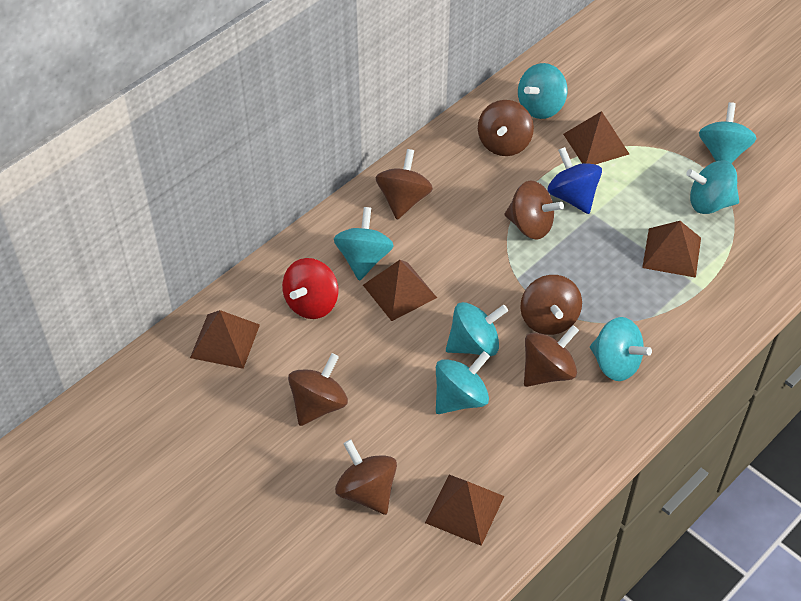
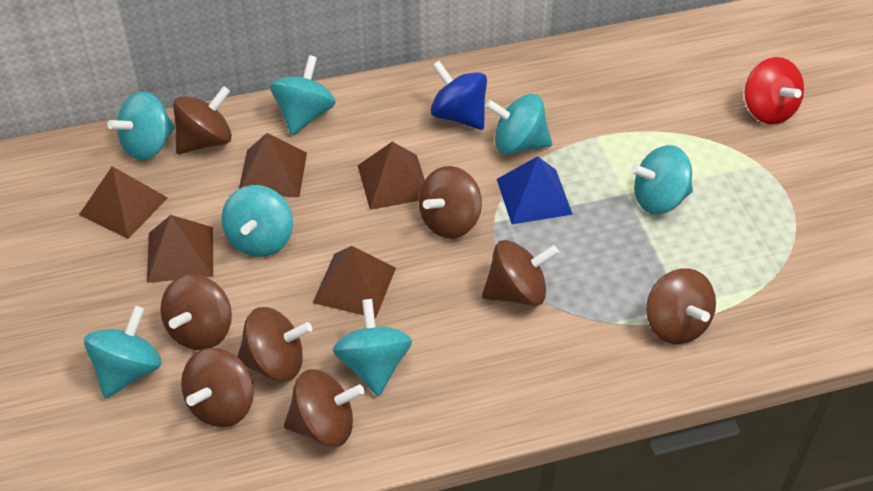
blue pyramid: none = 0 -> [497,156,573,224] = 1
brown spinning top: [288,353,348,426] [335,439,397,515] [376,149,433,219] [478,100,534,156] [504,181,564,239] [521,275,582,335] [524,325,579,387] = 7 -> [160,274,232,350] [173,86,232,154] [181,348,254,427] [237,307,312,382] [284,369,365,447] [418,166,482,239] [482,240,559,306] [646,268,716,344] = 8

